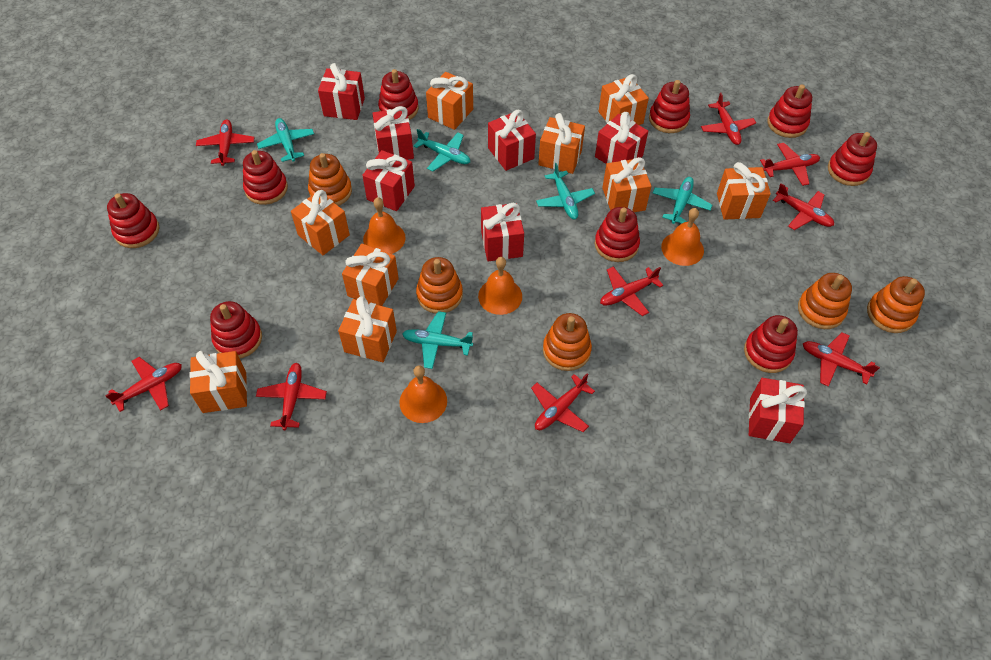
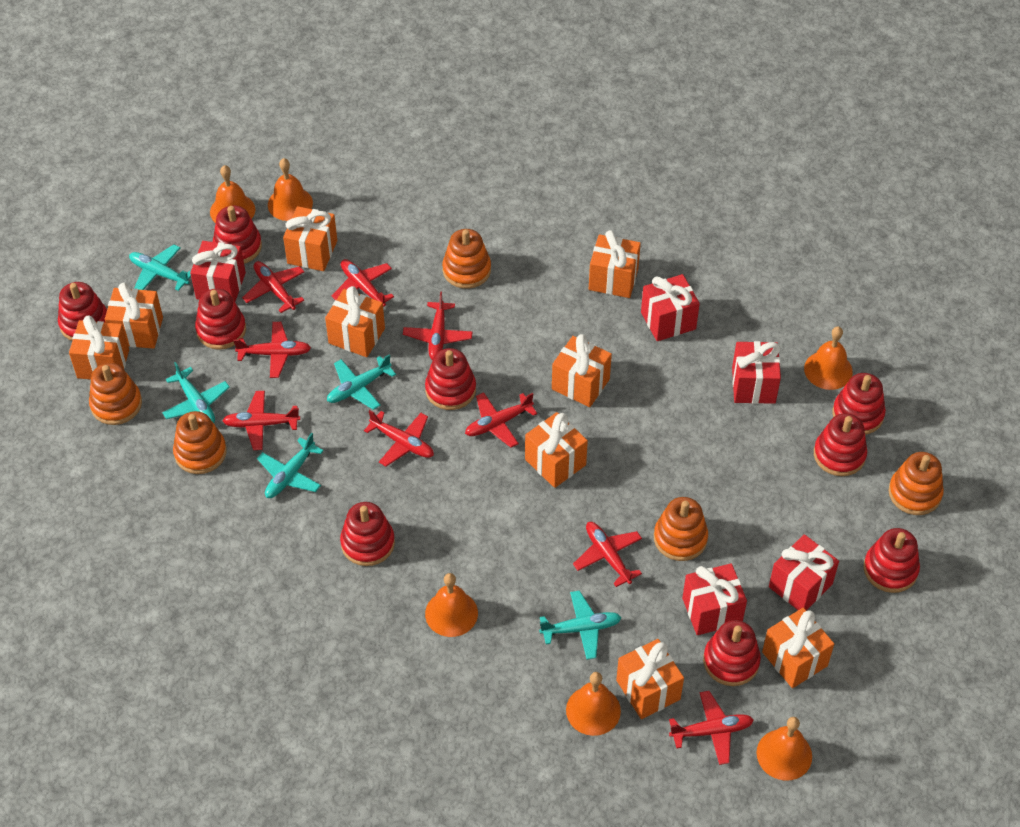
orange bell: [363,197,406,254] [399,365,447,423] [478,257,522,315] [661,208,704,266] = 4 -> [210,165,255,223] [268,158,313,221] [425,573,478,637] [566,672,621,736] [757,717,812,781] [804,326,853,390] = 6
red gift: [318,63,365,120] [362,150,415,211] [372,106,414,160] [481,203,524,261] [488,110,536,171] [595,112,648,164] [749,378,807,443] = 7 -> [190,241,246,301] [641,274,700,341] [682,563,747,635] [732,341,781,404] [769,534,839,611] = 5

